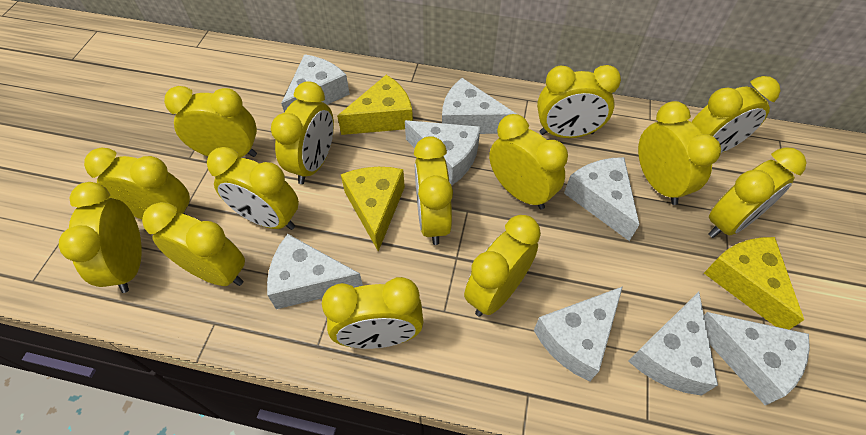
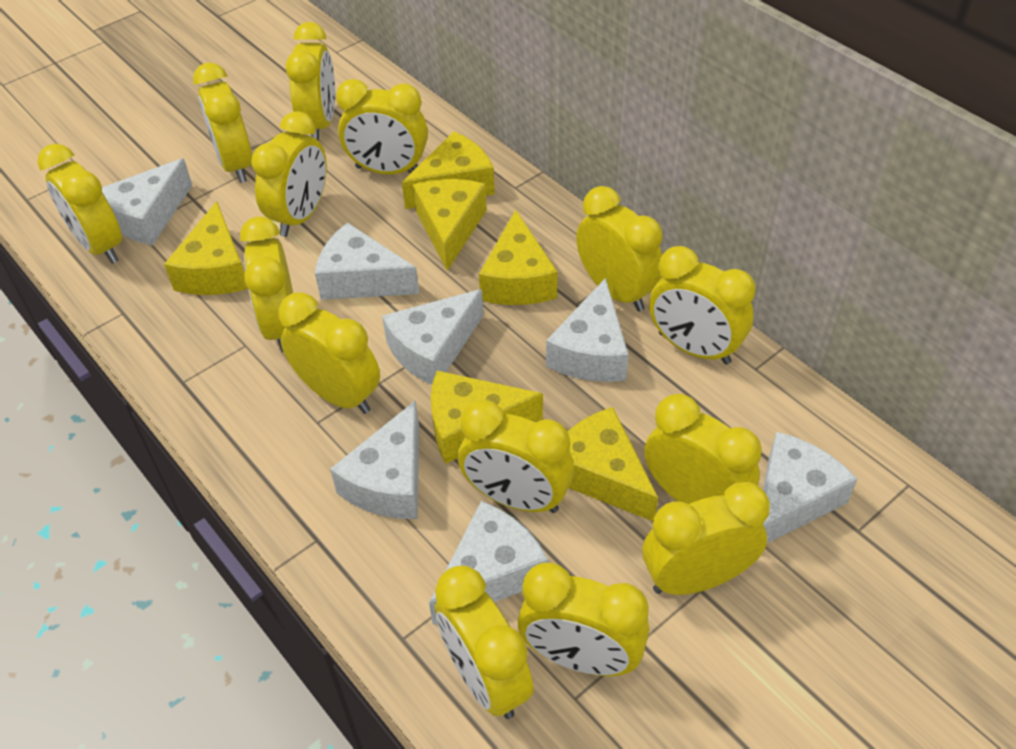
white cheese: [267,234,363,309] [281,54,350,112] [405,120,480,185] [442,78,516,134] [534,286,623,382] [564,157,640,241] [628,292,718,396] [704,312,810,406] = 8 -> [102,158,192,246] [315,223,419,300] [330,400,419,519] [382,289,484,385] [429,501,548,625] [546,278,629,382] [763,432,857,543] = 7
yellow cheese: [337,75,413,135] [341,167,405,252] [704,237,804,330] = 3 -> [164,202,248,295] [402,132,495,209] [413,179,487,271] [431,371,543,464] [479,210,558,305] [567,407,658,521] = 6

